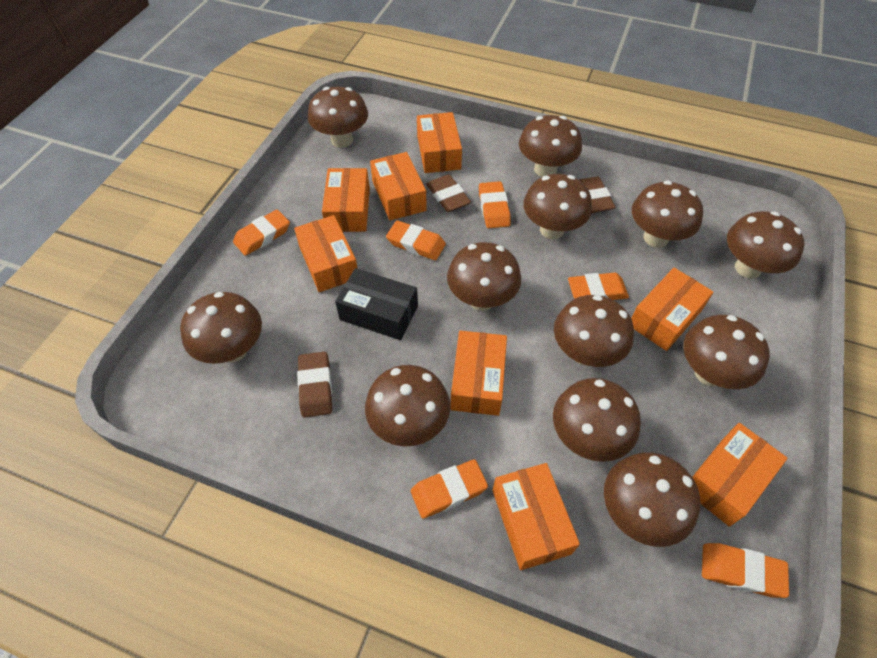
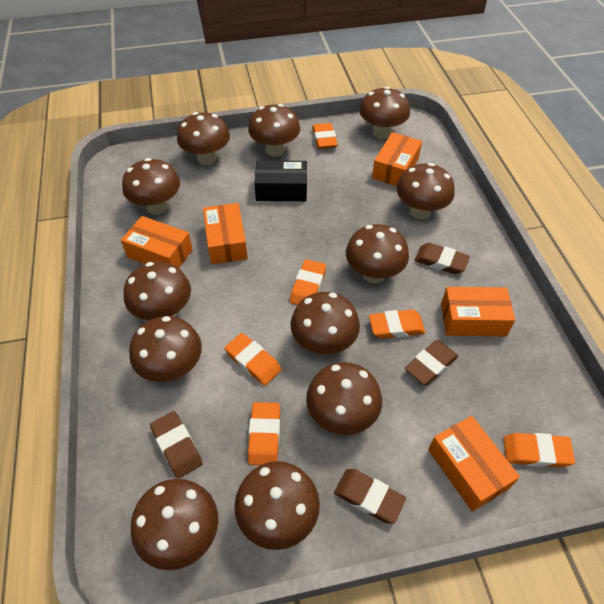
brown eraser: [297,352,332,417] [426,174,471,212] [579,177,616,213] = 3 -> [150,411,203,478] [334,469,406,524] [405,340,458,385] [415,243,470,274] = 4
orange box: [294,215,358,292] [322,168,370,232] [370,152,427,220] [417,112,462,173] [450,331,507,416] [492,463,580,570] [631,268,713,351] [693,423,788,527] = 8 -> [121,216,193,268] [203,203,248,264] [372,132,422,186] [428,416,520,512] [441,287,515,336] = 5

